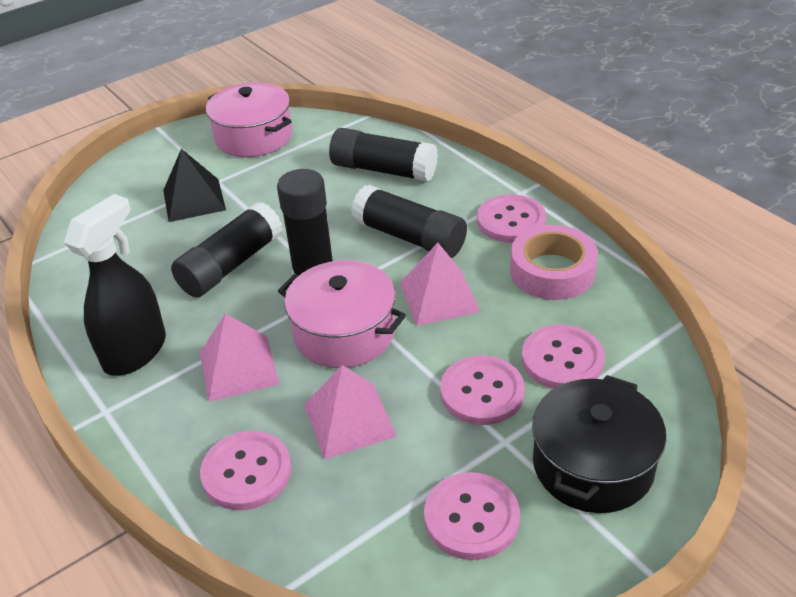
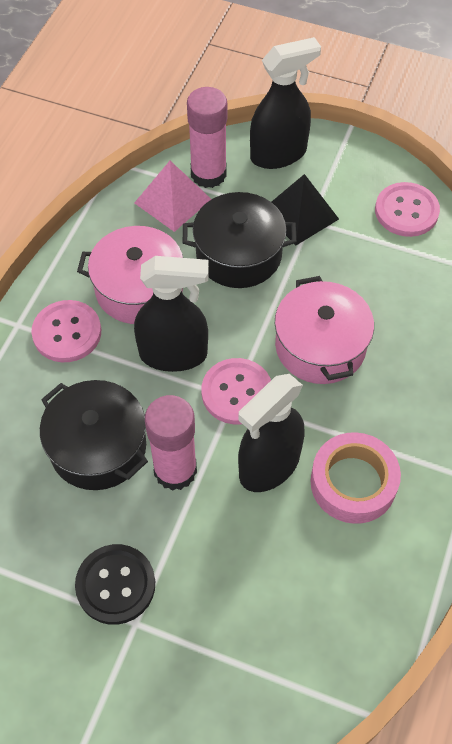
black button: none = 0 -> [75,544,155,625] = 1
black glue stick: [171,202,283,297] [277,169,333,275] [329,128,438,182] [351,185,467,258] = 4 -> none = 0
black pot: [532,375,666,513] = 1 -> [40,380,148,490] [183,192,297,288] = 2
black spray bottle: [64,194,166,375] = 1 -> [134,256,209,372] [238,374,305,492] [250,37,321,169] = 3
pink button: [200,431,292,510] [424,472,520,560] [440,356,525,425] [477,194,546,243] [522,325,605,389] = 5 -> [31,300,101,362] [201,358,271,424] [375,182,440,237] = 3
pink glue stick: none = 0 -> [145,395,197,491] [187,87,227,188] = 2
pink pyramid: [200,313,279,402] [304,365,397,459] [400,243,481,326] = 3 -> [135,161,212,232] = 1

